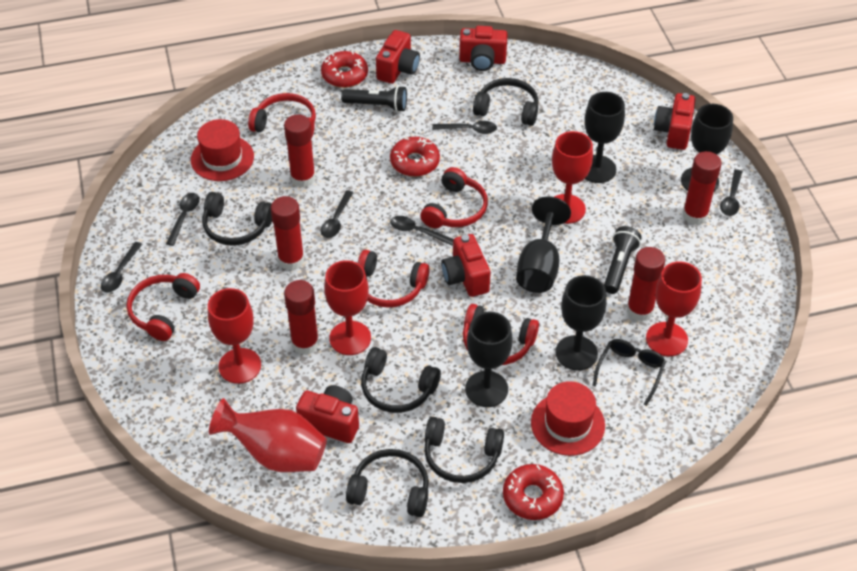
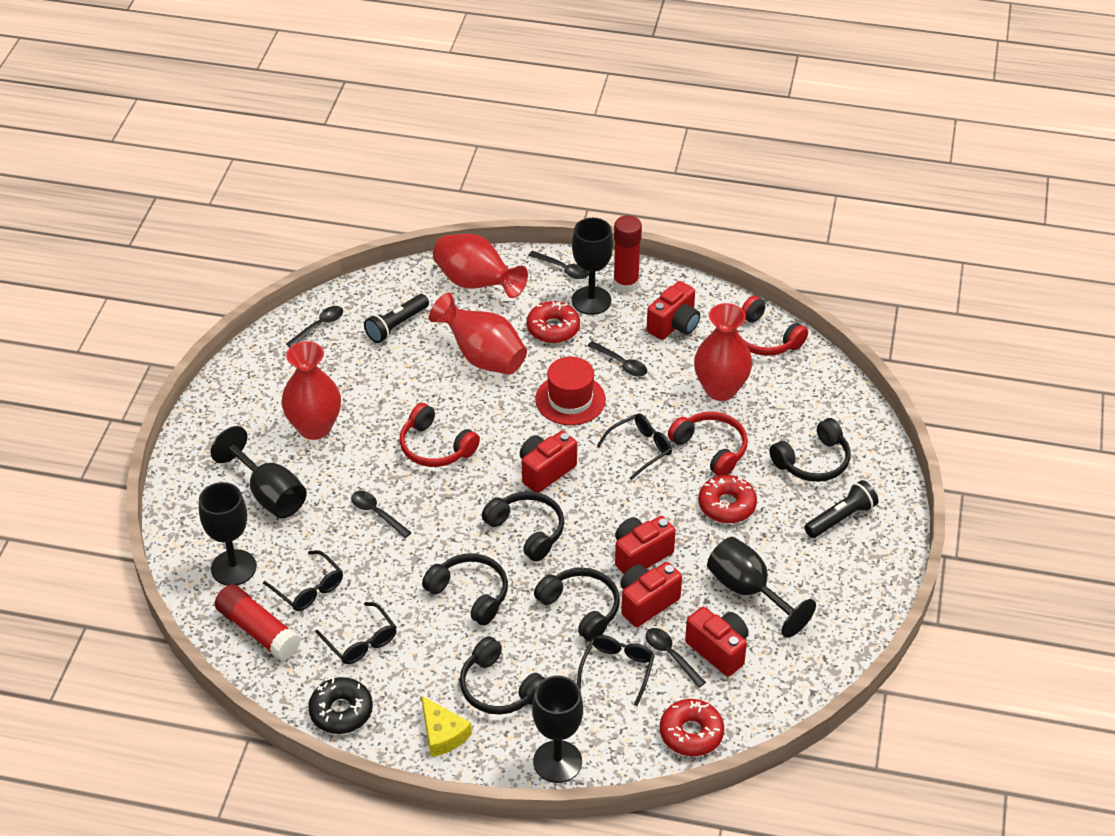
black donut: none = 0 -> [308,677,373,734] = 1
black glasses: [592,339,666,406] = 1 -> [263,550,343,611] [315,602,397,664] [577,635,655,706] [597,413,672,480] = 4
black spoon: [101,242,142,293] [166,193,199,246] [321,190,353,238] [390,216,454,246] [432,121,497,134] [720,169,742,216] = 6 -> [286,306,343,347] [351,491,412,538] [528,251,589,279] [587,341,647,377] [646,628,706,688] = 5
red glue stick: [271,196,304,270] [284,114,316,188] [284,280,319,355] [627,247,665,322] [683,151,721,225] = 5 -> [215,584,301,661] [613,215,642,293] = 2
red goblet: [208,288,261,384] [324,260,371,355] [552,131,593,224] [646,261,702,356] = 4 -> none = 0
red hat: [191,119,254,181] [531,381,605,456] = 2 -> [535,357,606,425] = 1
red headphones: [127,273,200,341] [248,93,316,136] [358,250,430,308] [420,167,488,228] [463,304,539,365] = 5 -> [399,403,480,467] [668,412,748,476] [736,296,808,356] = 3
red vase: [209,398,327,472] = 1 -> [282,341,341,440] [429,293,527,375] [433,234,528,298] [694,303,752,401] = 4
yellow cheese: none = 0 -> [422,696,472,757] = 1

